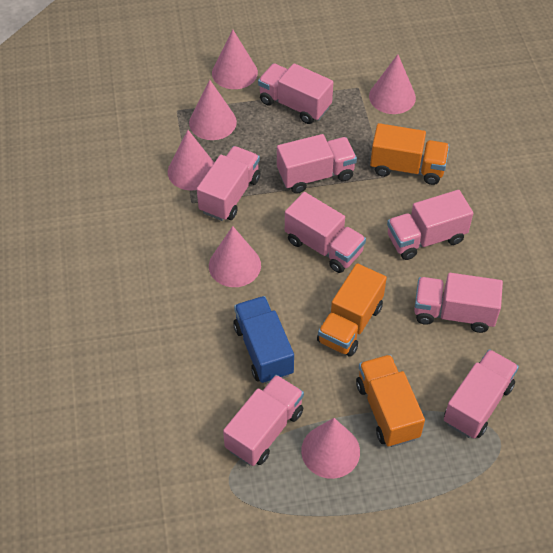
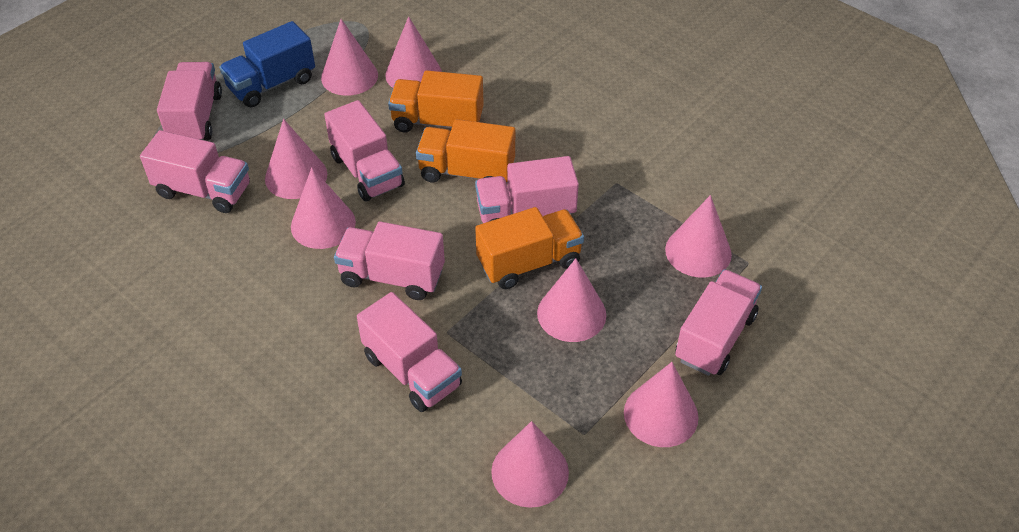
pink cone: [168,130,214,190] [189,80,237,140] [209,226,261,287] [212,30,258,89] [301,418,360,479] [369,54,416,114] = 6 -> [265,119,327,199] [291,167,356,249] [321,19,378,96] [385,16,442,88] [491,421,569,508] [537,258,606,342] [624,362,699,447] [665,195,732,278] = 8
pink truck: [197,146,260,221] [223,375,304,466] [258,63,333,124] [277,134,357,194] [285,192,366,273] [387,190,473,260] [414,273,503,333] [444,349,519,439] = 8 -> [140,130,250,213] [157,62,222,140] [324,100,405,202] [334,221,445,300] [357,292,462,412] [475,156,579,223] [675,269,762,376] = 7

